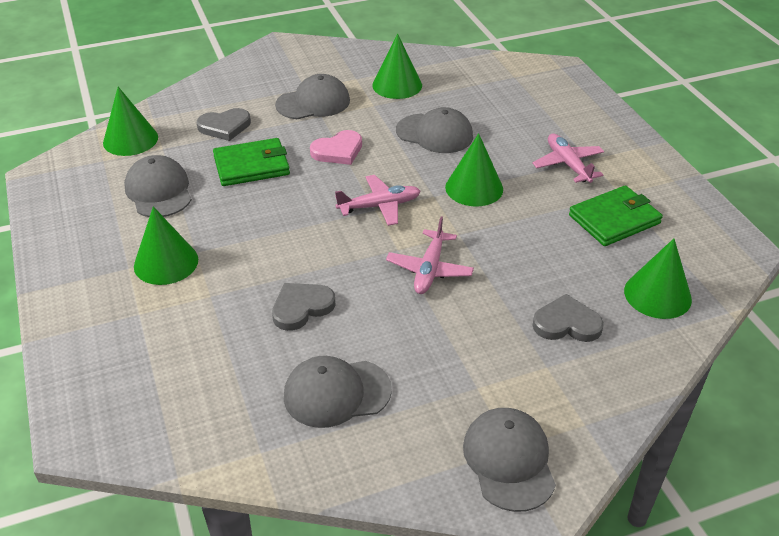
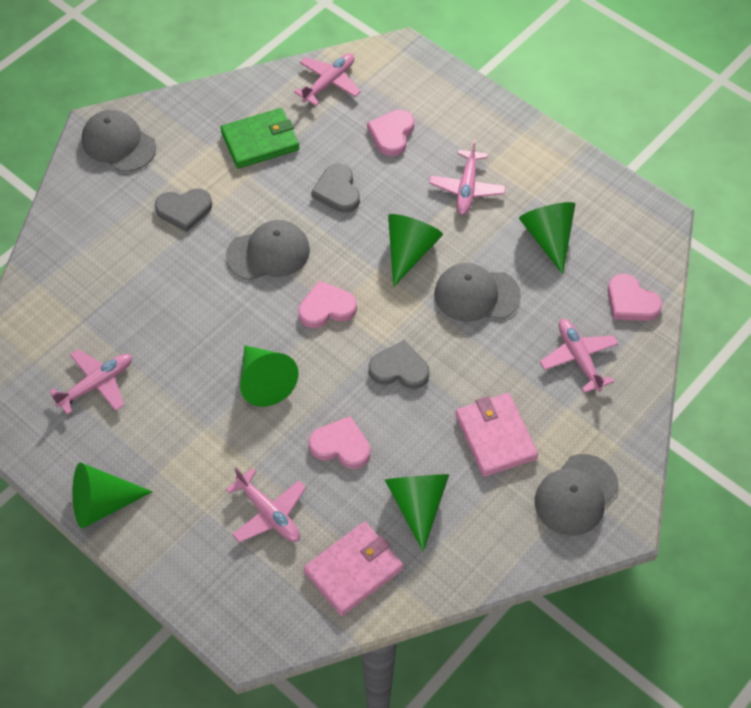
green wallet: [213,138,290,186] [569,185,663,246] = 2 -> [220,108,300,169] = 1
grey cap: [124,155,192,217] [275,74,350,119] [284,356,392,428] [396,107,473,153] [463,408,556,512] = 5 -> [81,110,156,172] [226,220,310,280] [434,263,521,322] [535,454,618,536] = 4
pink heart: [310,130,362,165] = 1 -> [298,281,357,328] [308,416,370,469] [367,110,414,156] [608,274,662,321] = 4
pink plane: [335,175,420,226] [386,216,474,294] [532,133,604,183] = 3 -> [49,349,132,415] [226,468,306,543] [294,53,361,106] [429,139,506,215] [540,319,619,393] = 5
pink wallet: none = 0 -> [303,522,403,616] [455,393,538,477] = 2

